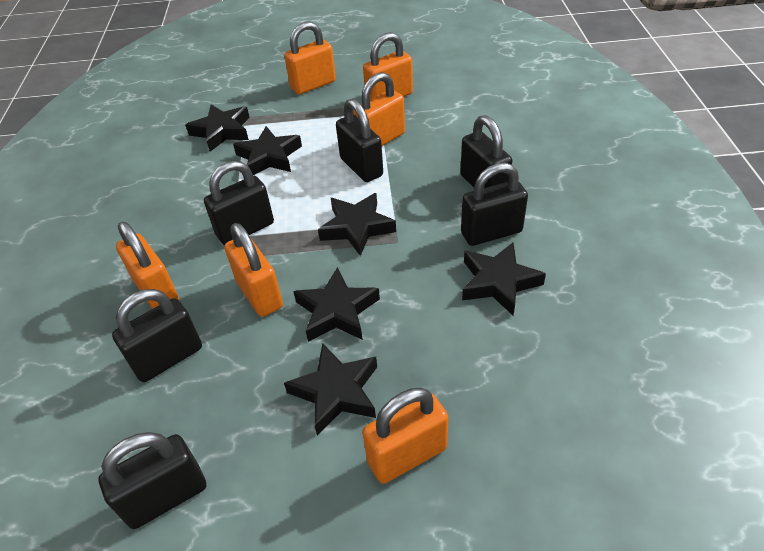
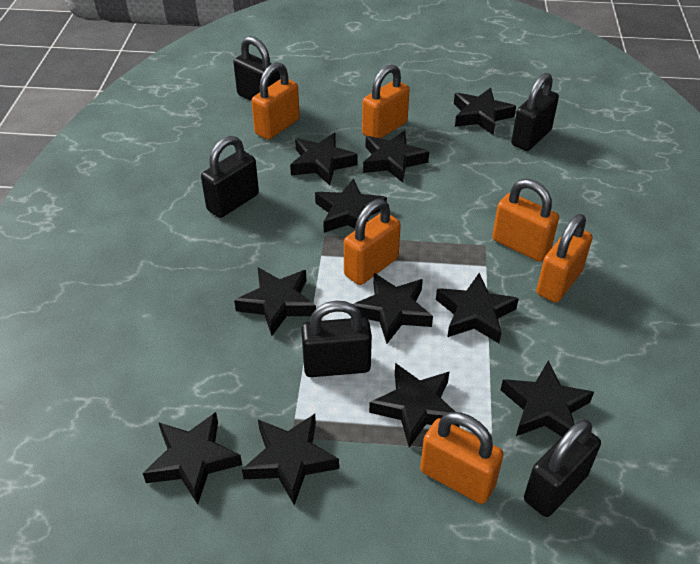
black padlock: [99,432,206,529] [112,289,202,382] [204,161,274,245] [336,99,383,182] [460,115,512,188] [461,163,528,246] = 6 -> [201,136,259,218] [233,36,280,101] [301,301,372,377] [511,73,559,151] [524,419,601,517] = 5
black star: [185,104,250,152] [233,126,302,175] [284,343,377,435] [293,267,380,342] [318,193,396,256] [462,242,546,316] = 6 -> [143,412,242,505] [234,267,316,336] [242,414,339,505] [290,133,357,185] [315,178,387,233] [353,273,433,344] [363,130,429,183] [369,363,460,448] [436,273,519,343] [454,88,516,135] [501,361,594,437] = 11

